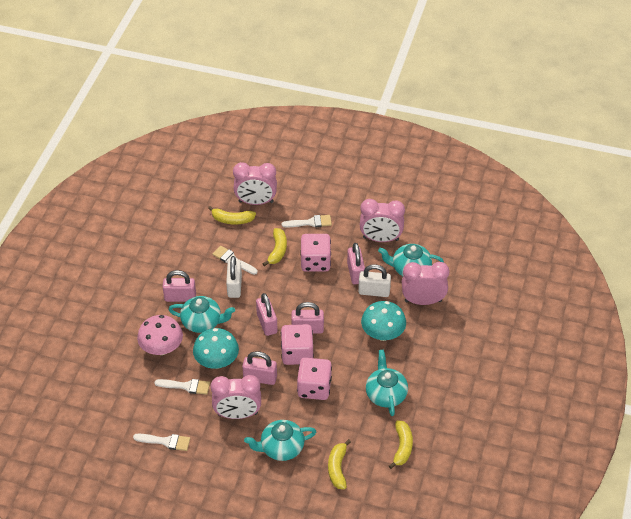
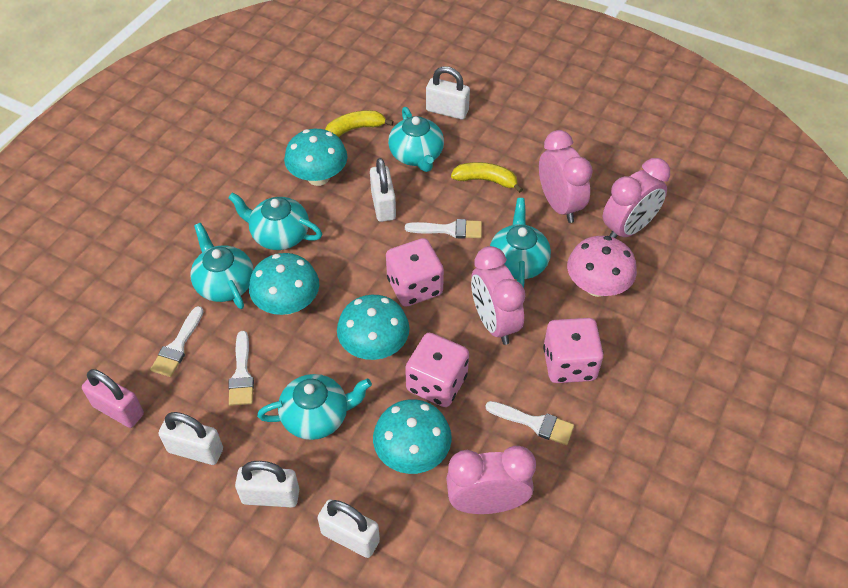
pink padlock: [163,270,196,302] [242,351,277,385] [256,293,278,336] [291,302,324,334] [347,243,365,284] = 5 -> [82,369,144,428] = 1
turquoise mushroom: [193,328,239,369] [361,301,406,341] = 2 -> [249,253,319,315] [284,129,348,186] [337,295,410,360] [373,399,452,474] = 4
turquoise teapot: [168,296,235,333] [244,420,316,461] [366,349,408,416] [378,244,444,276] = 4 -> [190,223,254,309] [228,192,322,250] [257,374,372,440] [388,107,444,172] [490,198,551,288] = 5
white padlock: [226,256,242,298] [358,264,391,297] = 2 -> [159,412,223,465] [235,461,299,507] [317,499,380,558] [370,158,396,222] [426,66,470,119] = 5
yellow banana: [208,206,256,224] [263,228,287,266] [328,439,351,489] [389,420,413,469] = 4 -> [325,110,394,137] [451,162,523,193] = 2

